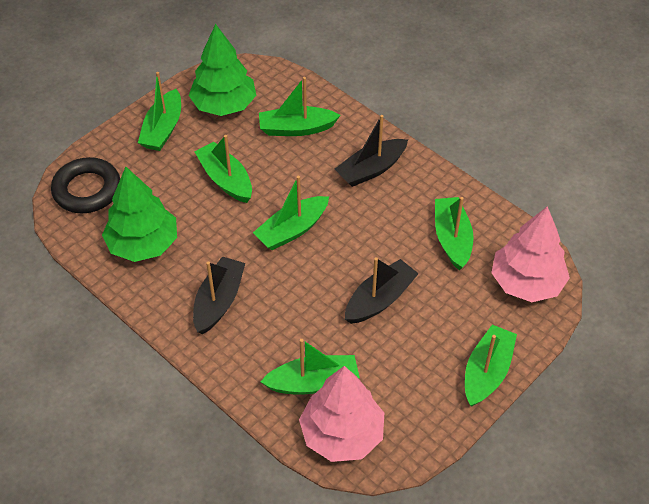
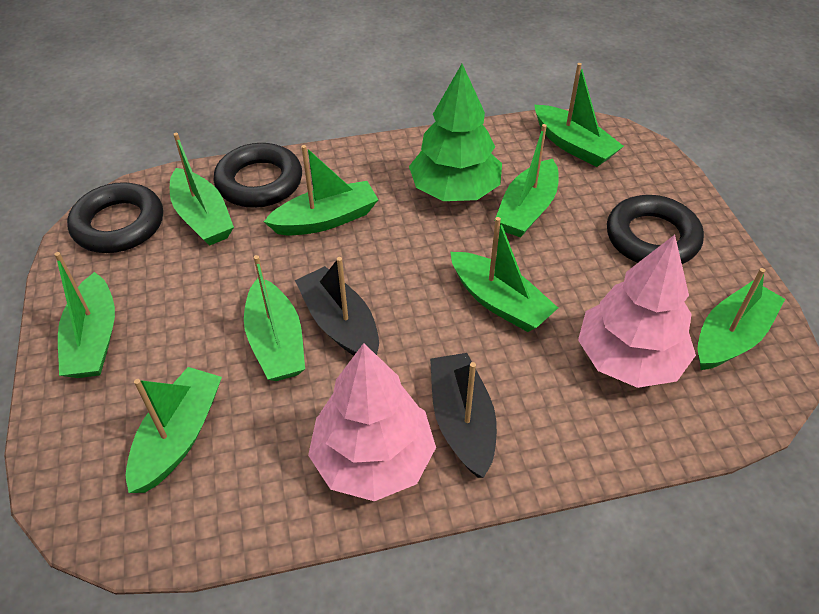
black boat: [193,257,245,334] [335,115,408,187] [345,257,419,324] = 3 -> [295,257,379,356] [430,353,497,478] = 2
black ring: [51,157,120,213] = 1 -> [67,182,163,253] [214,143,302,208] [607,195,704,264] = 3
green boat: [138,72,181,151] [194,135,252,203] [253,176,329,250] [259,77,341,136] [260,339,360,395] [435,197,474,270] [465,325,517,407] = 7 -> [54,252,115,378] [126,367,222,493] [170,133,234,246] [244,255,305,381] [264,145,378,235] [451,217,558,332] [494,124,559,238] [535,63,624,167] [698,268,785,370] = 9
green tree: [102,166,177,262] [189,24,256,116] = 2 -> [409,64,502,201] = 1

